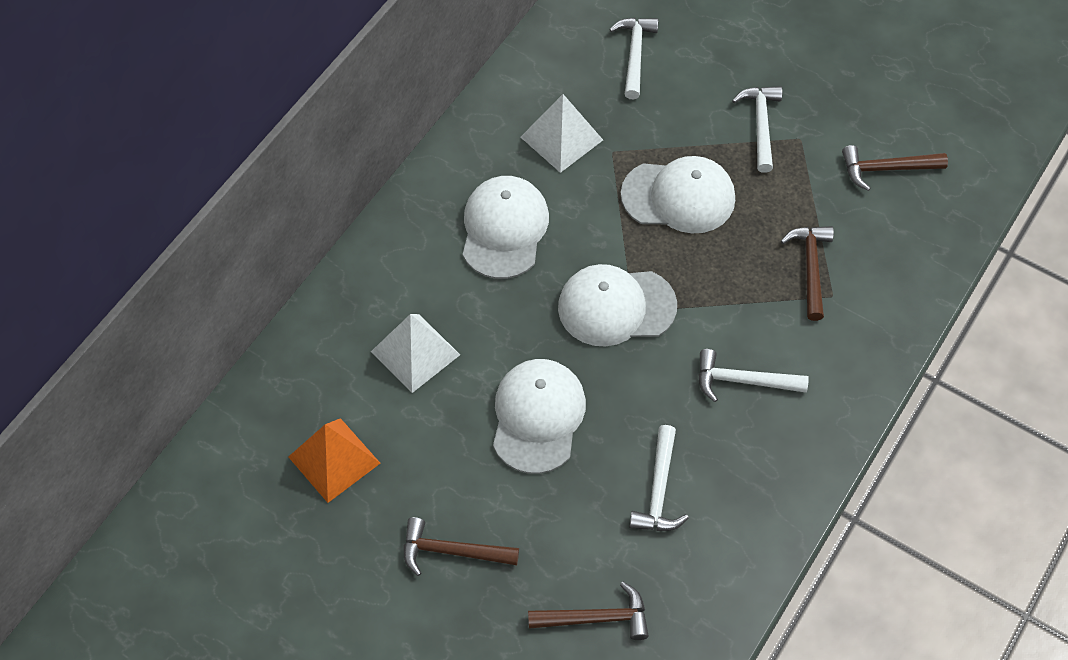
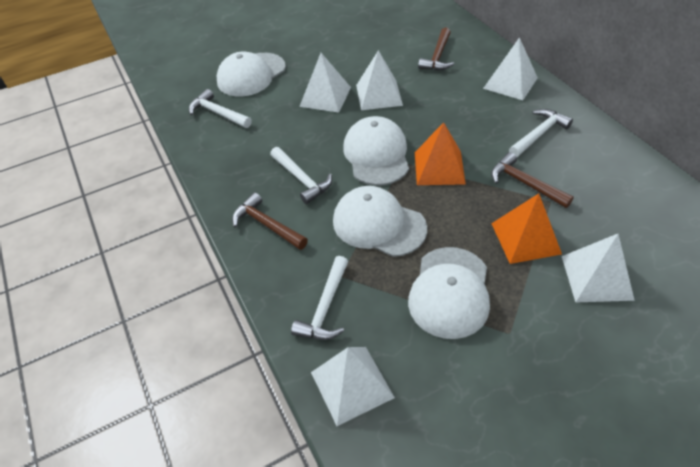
brown hammer: [404,517,519,576] [528,582,649,640] [781,226,834,321] [842,145,948,191] = 4 -> [232,193,308,250] [418,28,454,70] [491,152,574,208] = 3
orange pyramid: [288,418,380,503] = 1 -> [415,122,466,185] [491,194,562,264] = 2
white pyramid: [371,314,460,393] [521,94,603,173] = 2 -> [299,53,351,113] [311,347,395,426] [356,50,403,110] [483,37,538,100] [562,234,635,302] = 5

